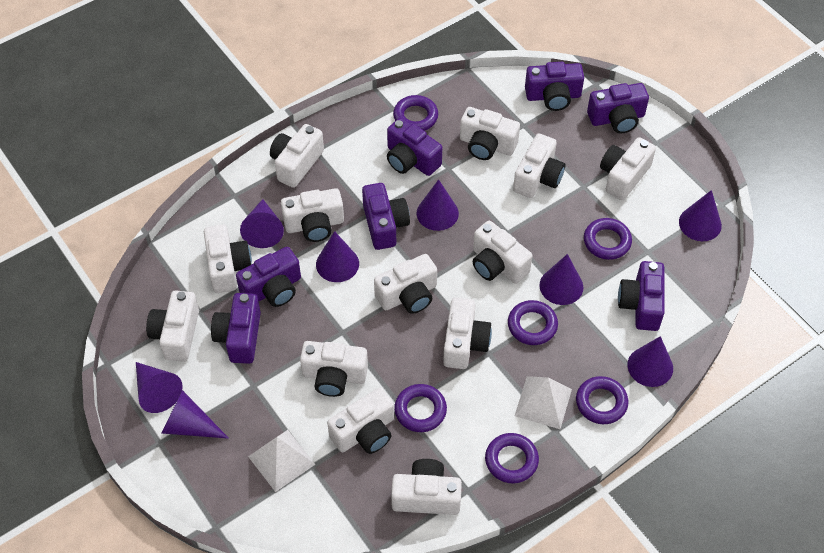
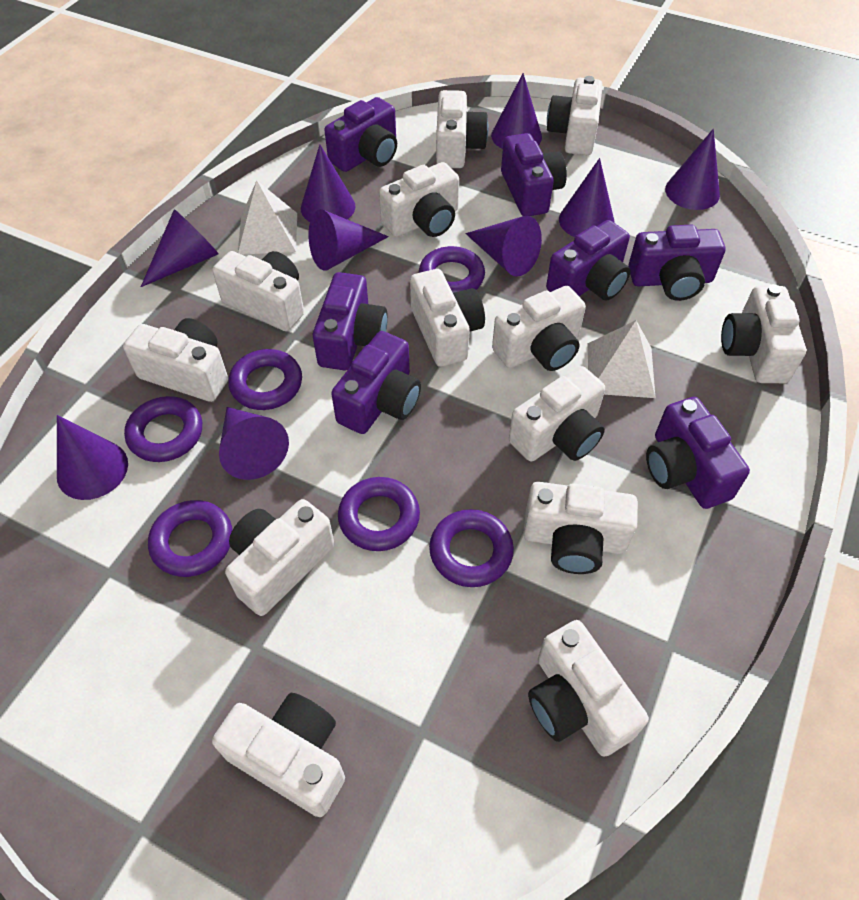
purple cone: [136,362,183,413] [161,390,229,439] [240,199,284,248] [316,231,359,282] [417,179,459,231] [539,254,583,305] [627,336,673,387] [679,190,722,241] = 8 -> [57,415,128,500] [141,209,219,287] [219,407,289,480] [301,145,355,222] [309,209,389,271] [466,216,542,277] [491,73,542,149] [559,158,615,237] [665,129,720,210] = 9

